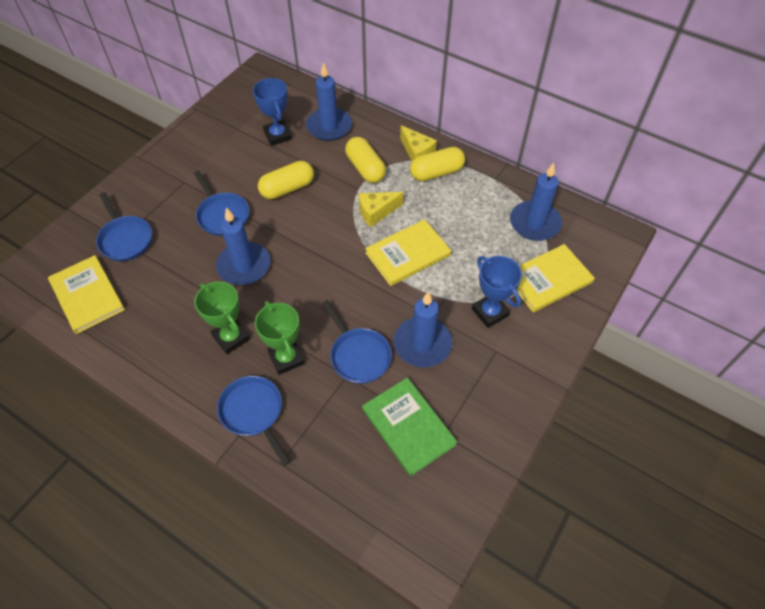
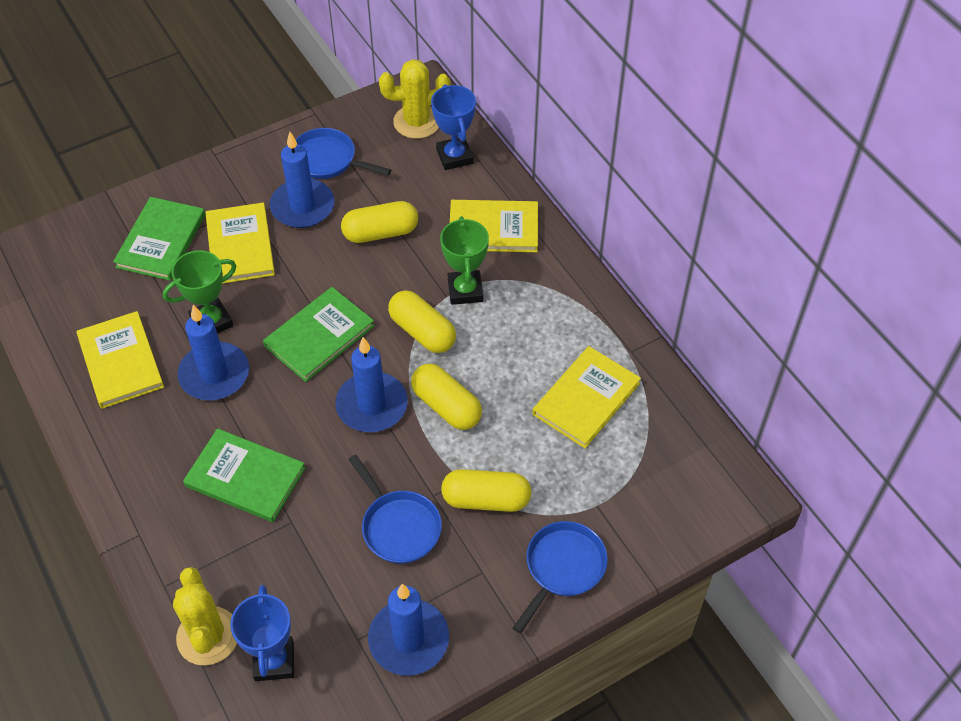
blue pan: [96,192,152,261] [194,170,249,236] [217,376,291,466] [322,300,392,384] = 4 -> [295,128,391,179] [348,455,442,564] [513,521,608,633] = 3
green book: [362,378,457,476] = 1 -> [113,197,205,281] [183,428,305,522] [263,287,374,382] = 3
yellow book: [48,255,125,334] [365,219,451,286] [516,244,595,312] = 3 -> [76,311,164,409] [205,202,275,284] [450,200,538,252] [532,346,641,448] = 4
yellow cactus: none = 0 -> [173,567,237,666] [379,59,451,139] = 2
yellow capsule: [258,161,314,199] [345,137,386,183] [410,147,465,181] = 3 -> [341,201,418,243] [388,290,456,353] [411,364,482,430] [441,469,532,512] = 4
yellow cheese: [359,192,403,227] [400,125,437,161] = 2 -> none = 0

